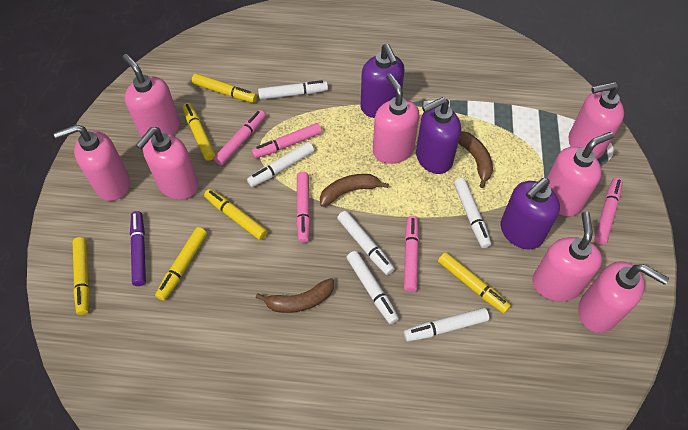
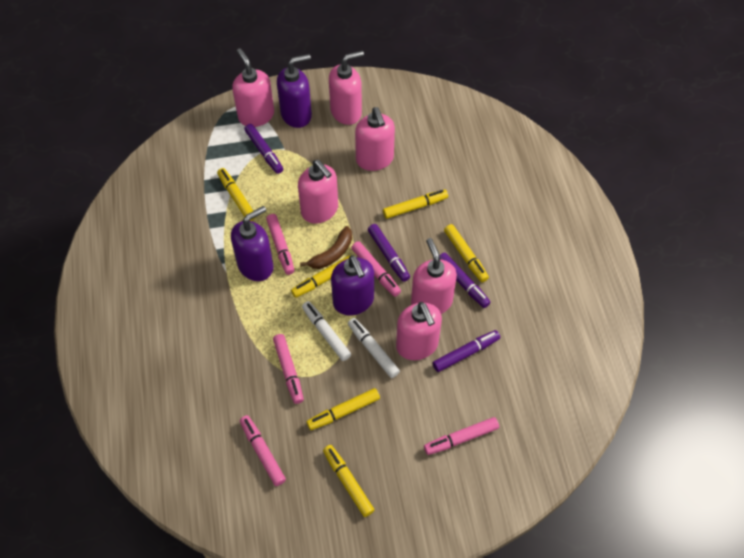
brown banana: [256,278,334,313] [320,174,389,207] [458,131,493,188] = 3 -> [300,226,352,269] = 1
pink soap dispenser: [54,125,130,201] [122,54,180,138] [136,127,198,200] [373,73,419,164] [532,211,602,302] [547,132,614,216] [569,82,624,159] [578,261,669,333] = 8 -> [232,48,274,127] [298,160,338,224] [329,51,364,125] [355,107,395,171] [396,302,442,360] [411,238,457,314] = 6
purple marker: [130,211,146,286] = 1 -> [244,124,283,174] [368,224,410,282] [433,330,500,372] [439,252,490,308] = 4
white marker: [247,142,314,187] [258,80,328,100] [337,211,395,275] [347,251,399,324] [404,308,489,342] [454,178,491,248] = 6 -> [302,301,351,361] [348,318,400,378] = 2

